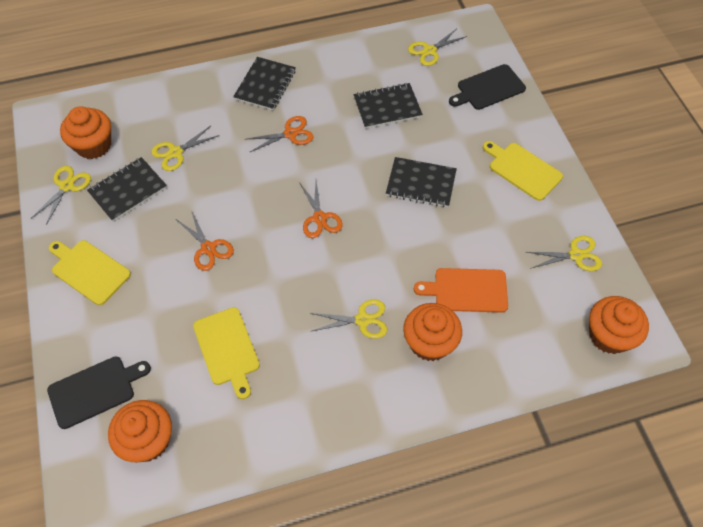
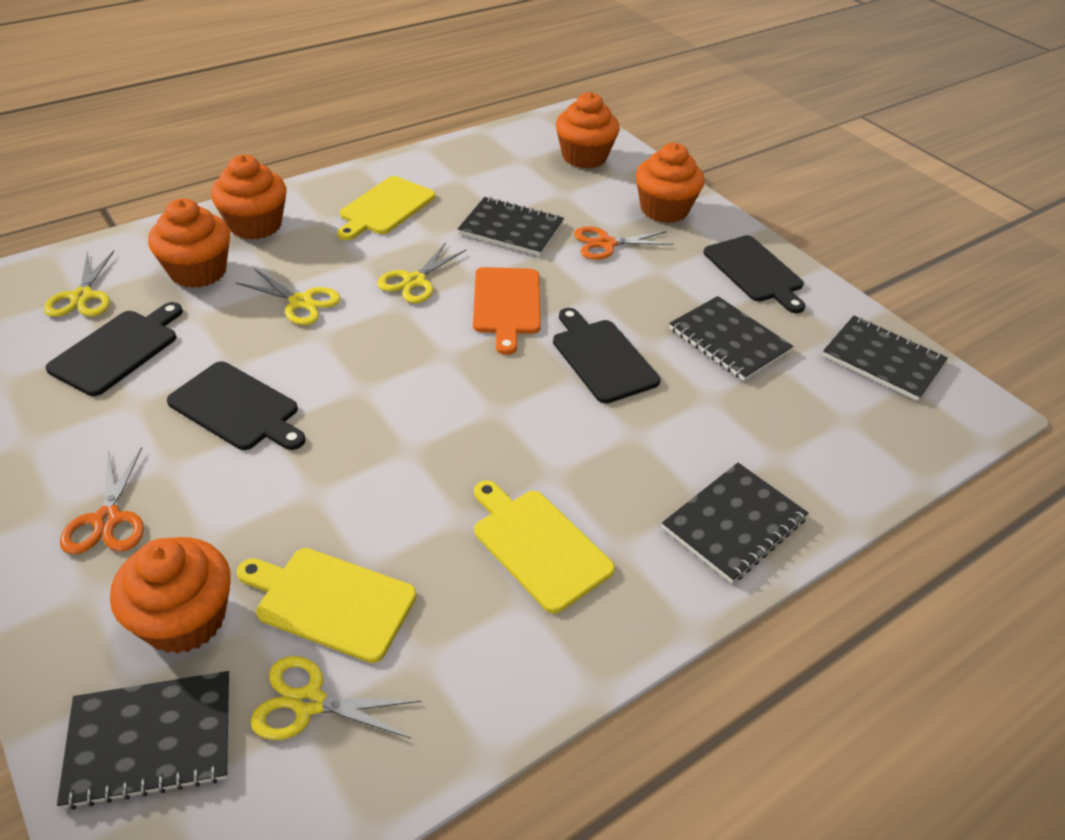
black cutting board: [47,356,151,429] [449,64,526,110] = 2 -> [46,302,183,396] [167,361,305,450] [553,308,660,404] [704,235,805,313] = 4
black notebook: [87,157,167,221] [233,57,296,110] [354,83,423,129] [386,157,457,208] = 4 -> [57,671,230,810] [458,197,564,256] [662,463,808,583] [669,296,793,381] [822,316,948,401] = 5
orange cupcake: [60,106,111,159] [108,400,172,463] [403,303,462,361] [589,296,649,354] = 4 -> [110,537,231,654] [148,198,230,288] [211,155,287,240] [556,92,620,169] [636,143,705,223] = 5
orange scissors: [176,210,234,271] [247,116,314,152] [299,181,343,238] = 3 -> [60,447,144,554] [574,226,674,260] = 2
yellow scissors: [31,166,91,225] [151,126,219,171] [310,299,387,339] [408,29,467,66] [527,236,602,271] = 5 -> [44,251,114,317] [236,268,341,325] [251,656,421,740] [377,242,466,303] = 4

